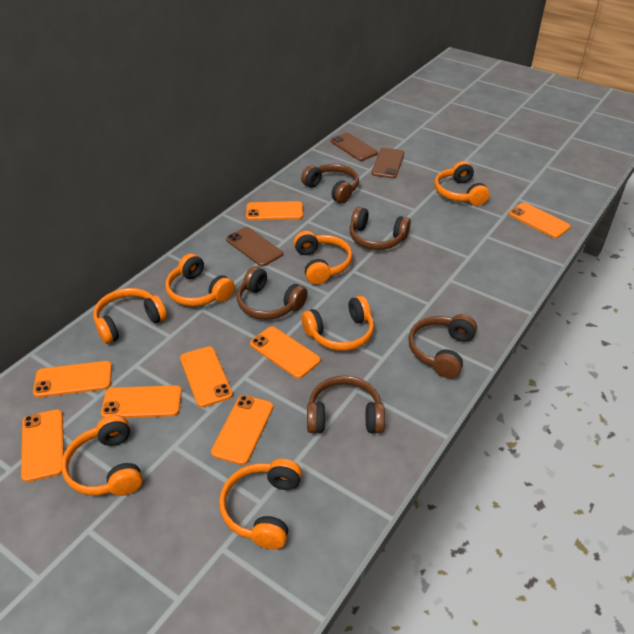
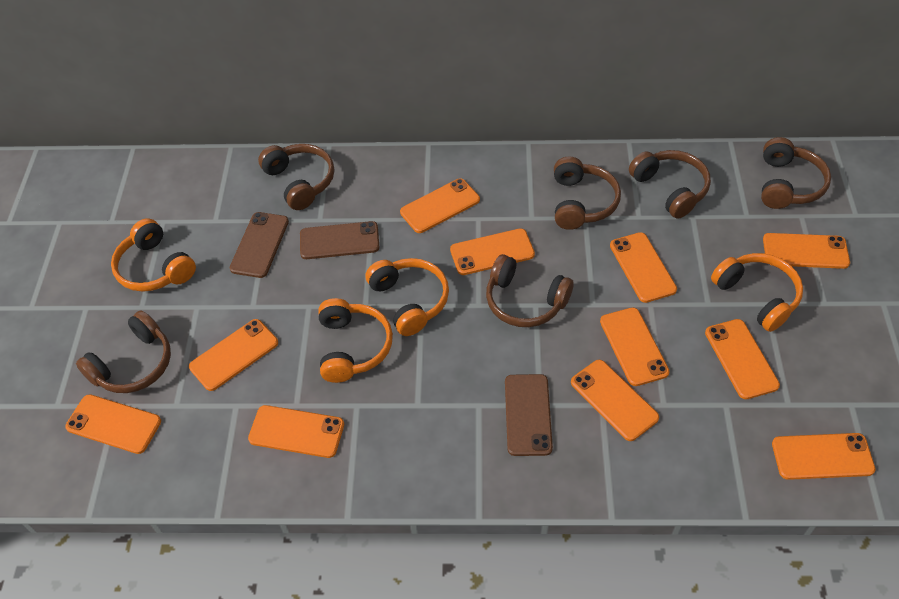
brown headphones: [237,266,307,319] [301,164,359,203] [307,375,385,433] [349,207,411,250] [408,314,477,378] = 5 -> [76,310,171,393] [258,144,334,210] [486,254,574,327] [554,156,621,230] [629,150,711,219] [761,137,831,209] = 6
orange headphones: [61,415,143,496] [93,288,167,344] [165,253,235,306] [219,459,302,549] [294,231,352,285] [302,296,374,351] [434,161,490,206] = 7 -> [111,218,196,292] [318,298,393,383] [365,258,449,336] [711,253,803,332] = 4
orange phone: [21,409,64,482] [33,361,112,398] [101,385,182,418] [180,346,233,407] [211,395,273,465] [246,201,303,220] [250,326,321,379] [509,202,571,238] = 8 -> [65,394,161,454] [189,319,278,391] [248,405,344,458] [400,178,480,233] [450,228,535,275] [571,360,659,441] [600,307,670,386] [610,232,677,303] [705,319,780,399] [763,233,850,269] [772,433,876,480] = 11

